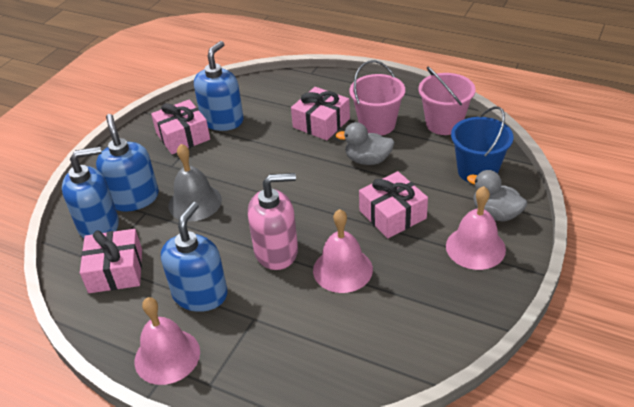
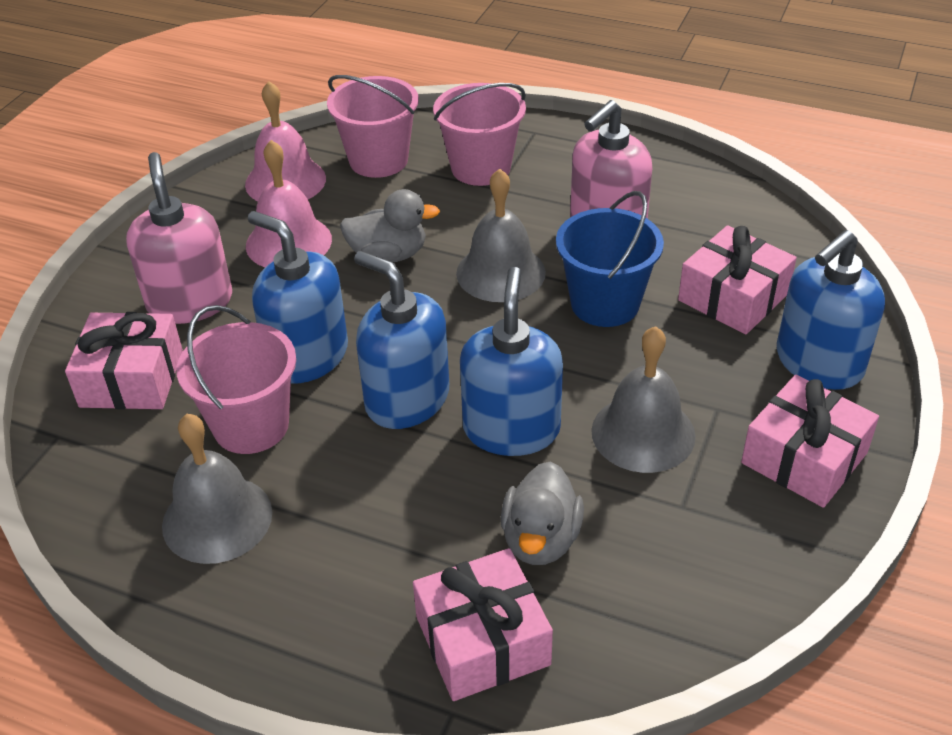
grey bell: [168,144,222,221] = 1 -> [162,414,272,564] [456,168,546,302] [591,326,696,473] = 3
pink bell: [135,297,200,385] [313,209,373,293] [446,186,506,270] = 3 -> [245,81,326,201] [246,140,332,267] = 2
pink bucket: [349,60,405,136] [419,66,476,135] = 2 -> [176,305,296,454] [327,75,419,178] [433,83,526,186] = 3
pink soap dispenser: [248,173,298,270] = 1 -> [126,152,232,324] [570,100,652,219] = 2

